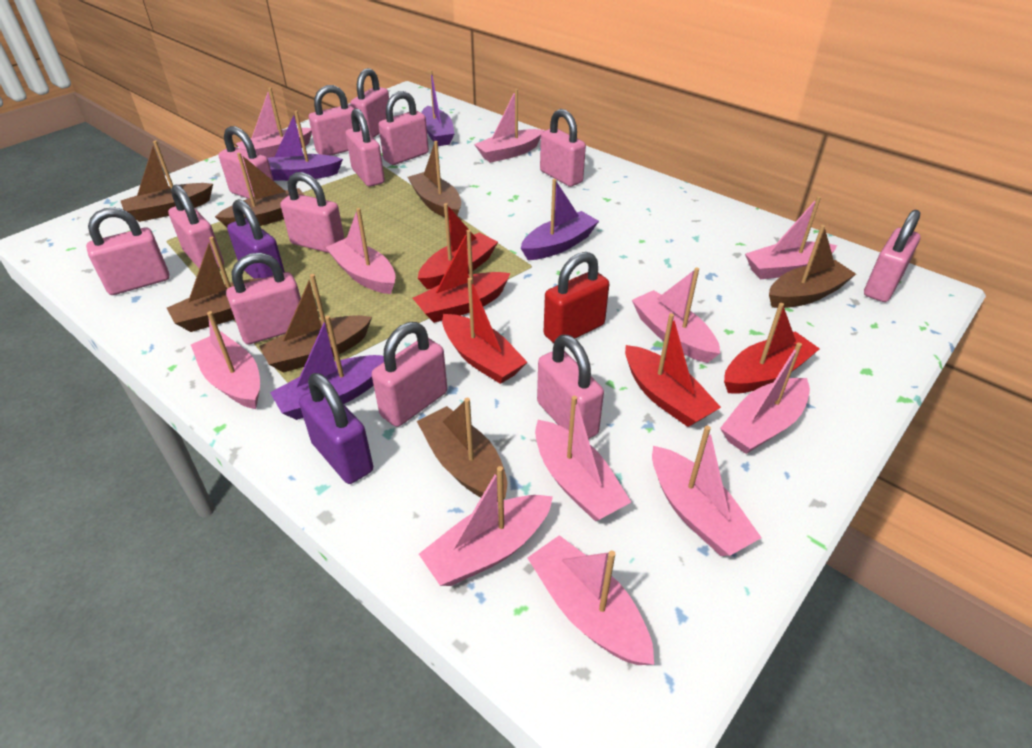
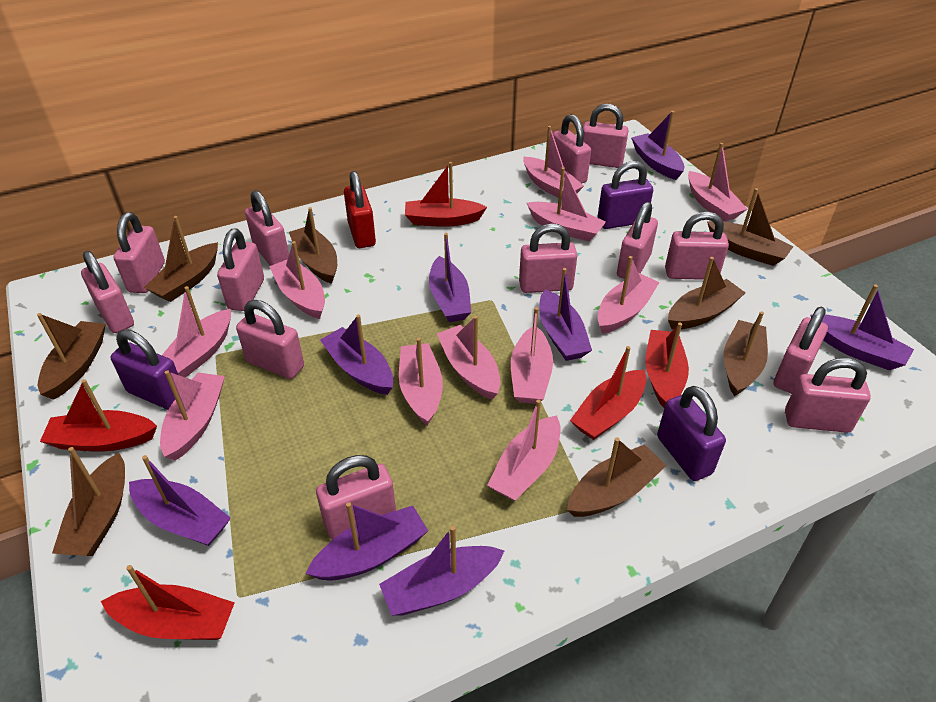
brown boat: [121,141,213,222] [167,237,262,332] [215,153,304,227] [259,274,372,373] [407,141,461,218] [417,398,507,501] [769,225,856,308] = 7 -> [37,313,106,400] [52,447,125,556] [144,216,218,302] [289,207,337,284] [567,437,667,517] [668,257,745,330] [707,188,793,266] [723,311,768,396] = 8
purple boat: [268,111,343,181] [270,316,384,420] [421,70,455,146] [521,179,599,260] = 4 -> [129,455,231,546] [306,502,428,580] [320,315,393,395] [379,526,505,616] [429,233,471,322] [539,268,592,361] [631,111,684,180] [811,284,914,370] = 8
purple padlock: [227,199,285,279] [299,373,373,484] = 2 -> [111,329,178,410] [597,161,653,229] [657,386,726,481] = 3

